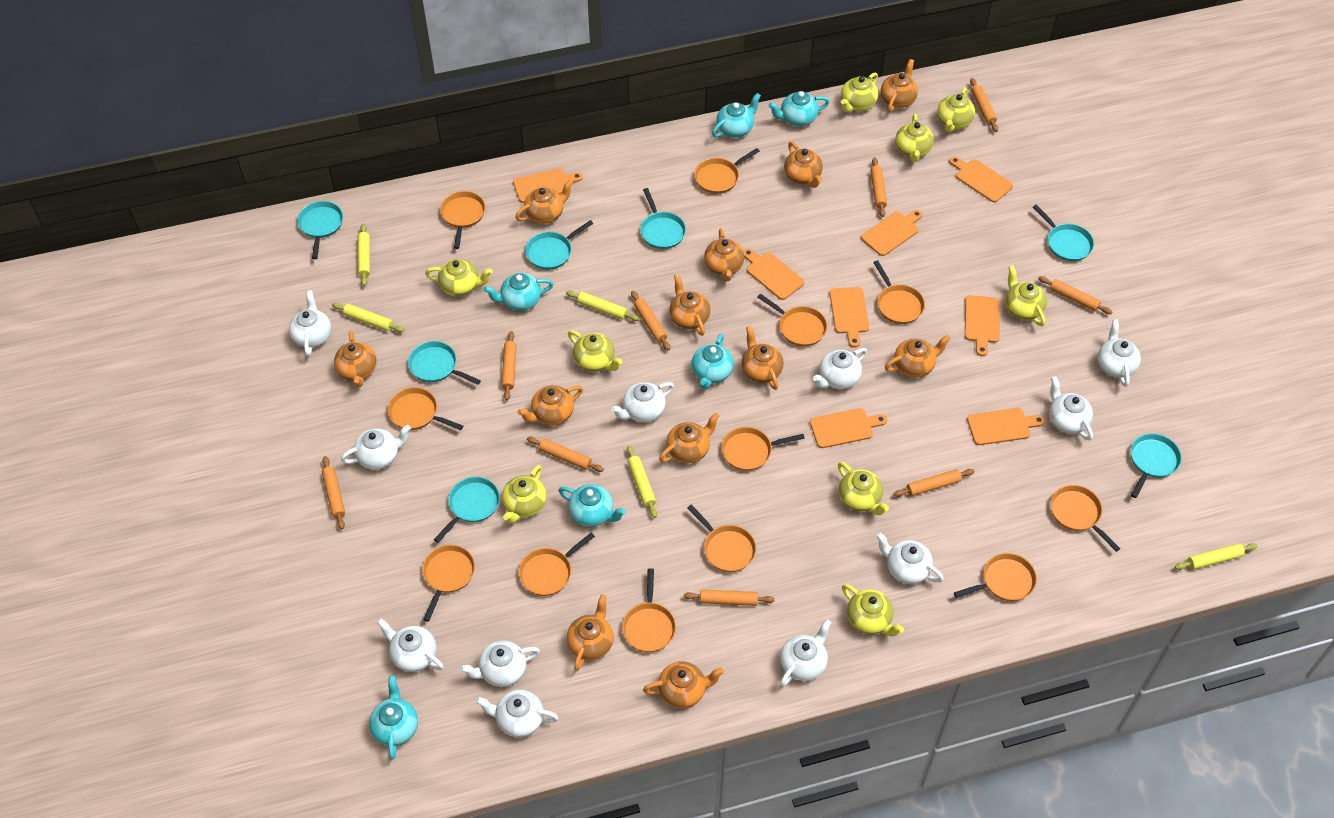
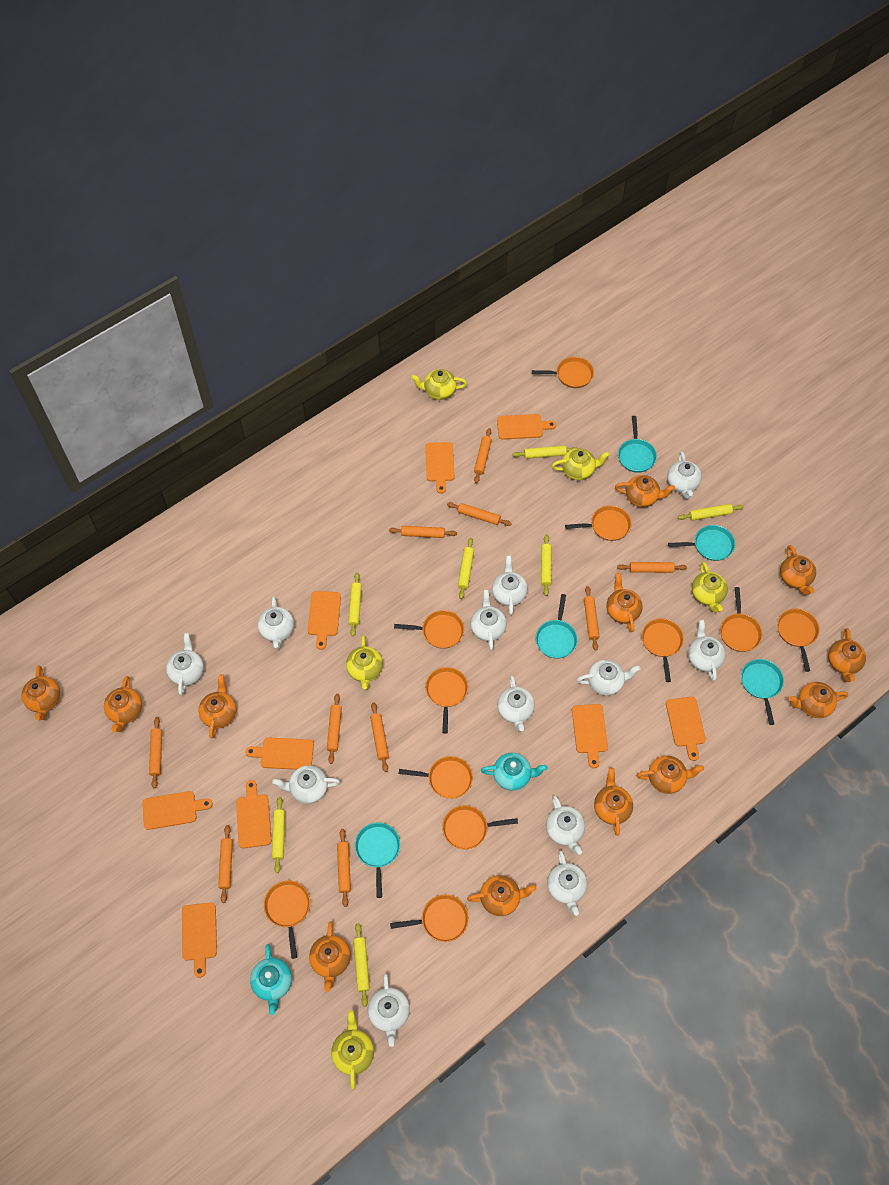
orange cutting board: [513,168,583,203] [743,248,804,300] [810,408,887,448] [830,287,869,348] [861,210,923,256] [949,156,1013,203] [965,295,1000,356] [967,408,1045,445] = 8 -> [142,791,213,830] [182,903,217,978] [236,780,271,848] [245,737,314,770] [308,591,341,650] [425,442,455,494] [497,414,556,440] [572,704,608,768] [666,697,706,761] = 9
orange pan: [388,387,463,430] [422,545,475,621] [440,191,485,249] [519,533,595,596] [622,568,676,652] [687,504,756,572] [694,148,760,194] [721,427,805,471] [758,293,827,347] [873,260,925,324] [954,553,1037,601] [1050,485,1121,552] = 12 -> [264,880,310,959] [390,895,469,942] [394,610,464,649] [399,756,473,799] [425,667,468,734] [442,805,518,850] [532,357,594,388] [565,505,631,541] [642,618,684,682] [720,587,762,652] [777,609,820,672] = 11
orange rolling pin: [322,456,345,529] [501,331,517,400] [527,437,604,472] [631,291,670,351] [684,589,775,606] [870,157,887,217] [894,469,975,497] [970,78,998,132] [1038,276,1112,314] = 9 -> [149,717,162,788] [218,825,233,903] [327,694,342,764] [337,829,351,907] [370,702,389,772] [389,526,457,538] [447,502,512,526] [474,428,492,483] [584,586,600,651] [617,562,687,573] = 10
turquoise pan: [297,201,343,259] [408,341,481,385] [434,477,500,543] [525,220,593,270] [640,188,686,249] [1033,204,1094,261] [1131,433,1182,498] = 7 -> [355,823,400,898] [535,594,578,659] [618,416,657,473] [668,525,735,561] [741,659,784,725] = 5
turquoise teapot: [369,676,418,760] [484,273,554,311] [558,484,626,527] [691,334,734,389] [712,93,761,138] [769,91,829,126] = 6 -> [250,944,292,1015] [481,753,547,791] = 2
white teapot: [289,290,331,356] [341,425,411,470] [377,618,444,672] [460,640,540,687] [476,690,559,738] [611,382,674,422] [780,619,831,686] [813,348,867,389] [876,532,944,584] [1049,376,1093,441] [1098,320,1141,387] = 11 -> [166,633,204,695] [258,596,294,649] [272,765,340,804] [368,974,410,1047] [470,590,507,650] [492,555,528,615] [497,676,535,731] [546,795,585,855] [547,851,587,916] [577,660,641,696] [667,451,702,499] [688,620,725,681] = 12
yellow rolling pin: [332,303,404,333] [358,223,370,286] [566,290,639,321] [627,445,657,518] [1175,543,1257,570] = 5 -> [272,797,285,873] [348,573,362,637] [353,923,370,1007] [458,538,474,599] [512,445,576,459] [541,534,552,596] [678,504,744,521] = 7
yellow teapot: [425,259,493,297] [502,465,547,524] [568,330,622,372] [838,462,889,515] [841,73,878,112] [842,584,904,637] [895,114,934,162] [937,88,975,132] [1005,265,1047,326] = 9 -> [331,1010,374,1090] [346,635,383,690] [411,369,467,400] [552,448,610,480] [692,562,728,613] = 5

